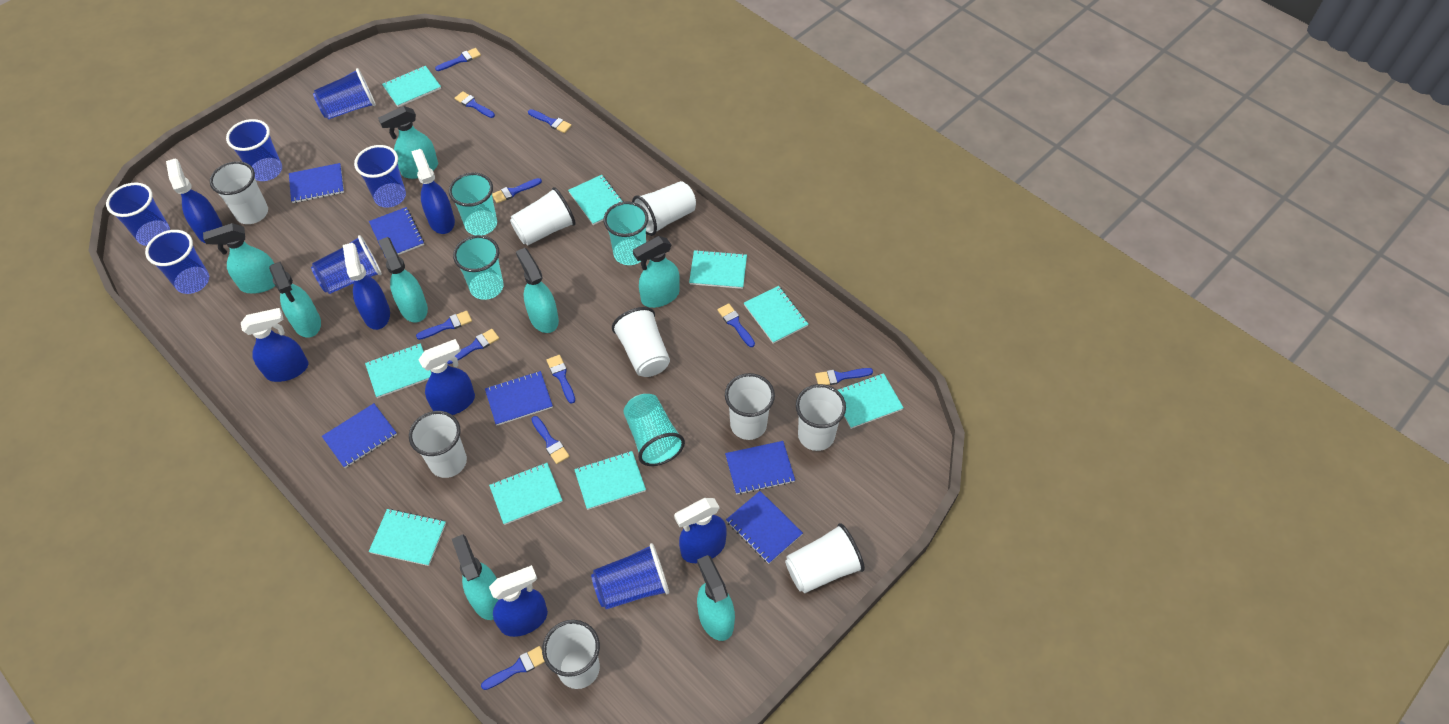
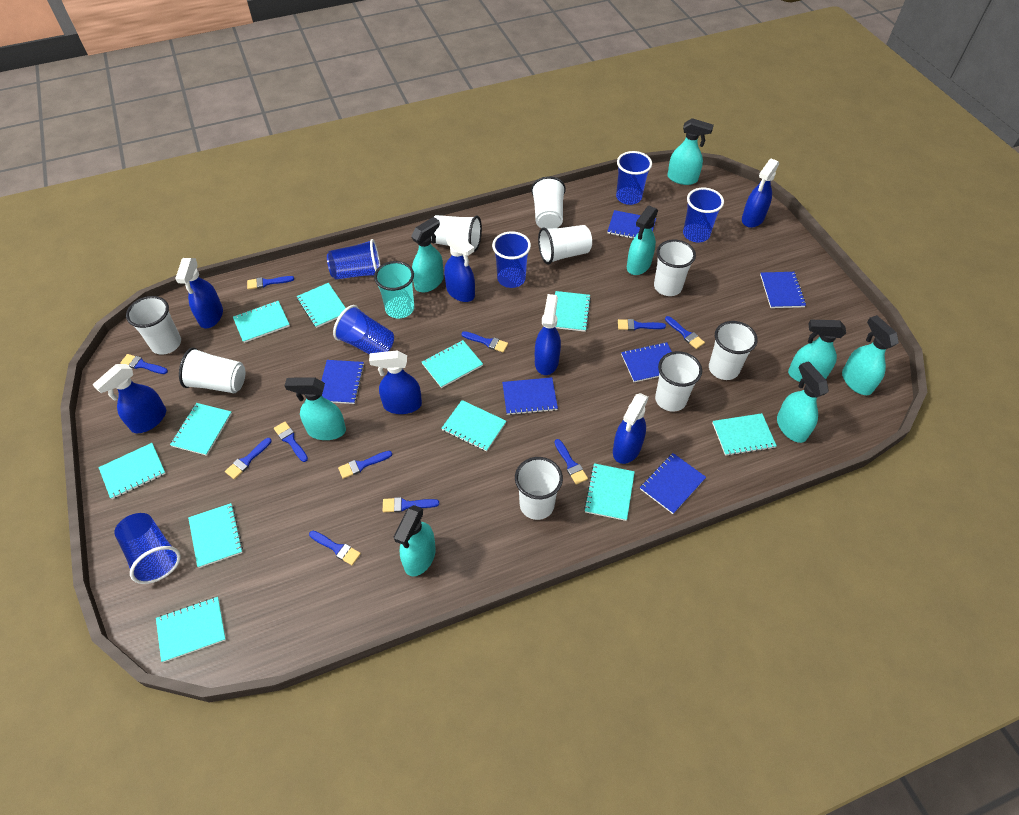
blue cup: [106,183,170,246] [145,230,209,294] [226,119,282,181] [311,235,382,294] [313,68,376,119] [354,145,406,208] [591,543,669,609] = 7 -> [114,513,181,584] [327,239,381,280] [333,305,394,355] [492,231,531,288] [616,151,652,205] [683,188,724,242] = 6
turquoise cup: [449,172,497,235] [453,235,504,300] [604,202,648,265] [623,394,685,466] = 4 -> [374,261,414,318] = 1
turquoise notebook: [365,343,431,398] [369,509,446,566] [382,66,441,107] [489,463,563,525] [568,175,624,225] [574,451,646,510] [689,250,747,289] [744,286,808,344] [838,373,904,429] = 9 -> [99,443,166,499] [156,597,226,662] [170,403,232,456] [188,503,243,568] [233,301,290,343] [297,283,346,328] [422,340,483,388] [441,400,506,452] [555,291,591,332] [584,463,635,521] [712,413,777,456] = 11

